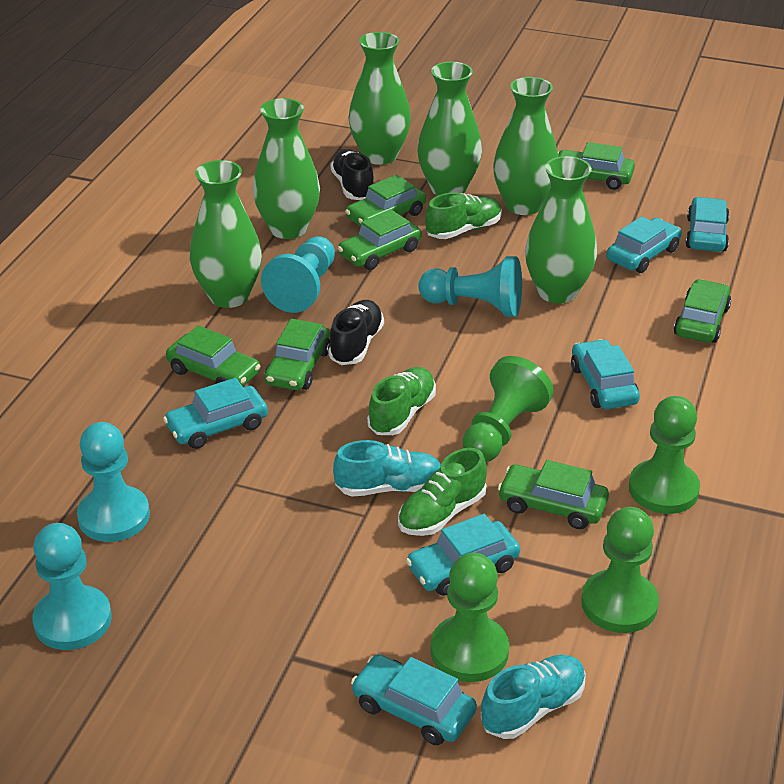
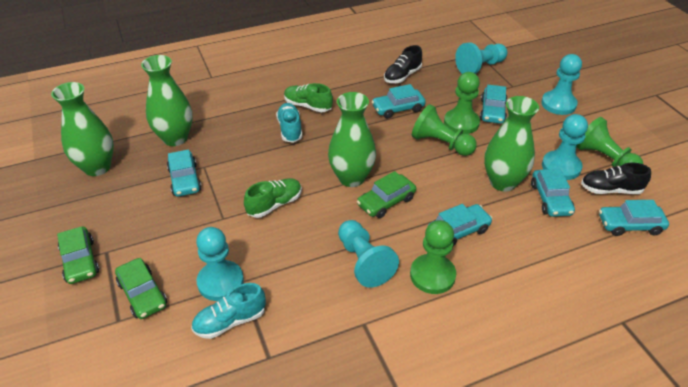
green car: [166,325,261,387] [265,319,330,390] [338,209,422,270] [345,175,426,227] [498,460,609,529] [558,142,635,190] [674,279,731,343] = 7 -> [57,226,99,284] [115,258,167,319] [357,171,416,218] = 3
green shoe: [367,367,436,435] [398,448,487,536] [425,192,502,239] = 3 -> [244,178,302,218] [284,83,333,112] = 2
green vase: [190,160,262,308] [253,98,320,239] [348,32,411,165] [417,62,482,196] [493,77,558,215] [525,156,597,304] = 6 -> [51,82,114,176] [141,55,193,146] [328,92,376,187] [484,96,539,192] = 4
turquoise pawn: [32,523,112,650] [77,422,150,542] [261,236,335,313] [419,256,522,317] = 4 -> [196,227,244,301] [338,220,399,287] [455,42,508,74] [541,54,582,115] [542,114,588,180] = 5

